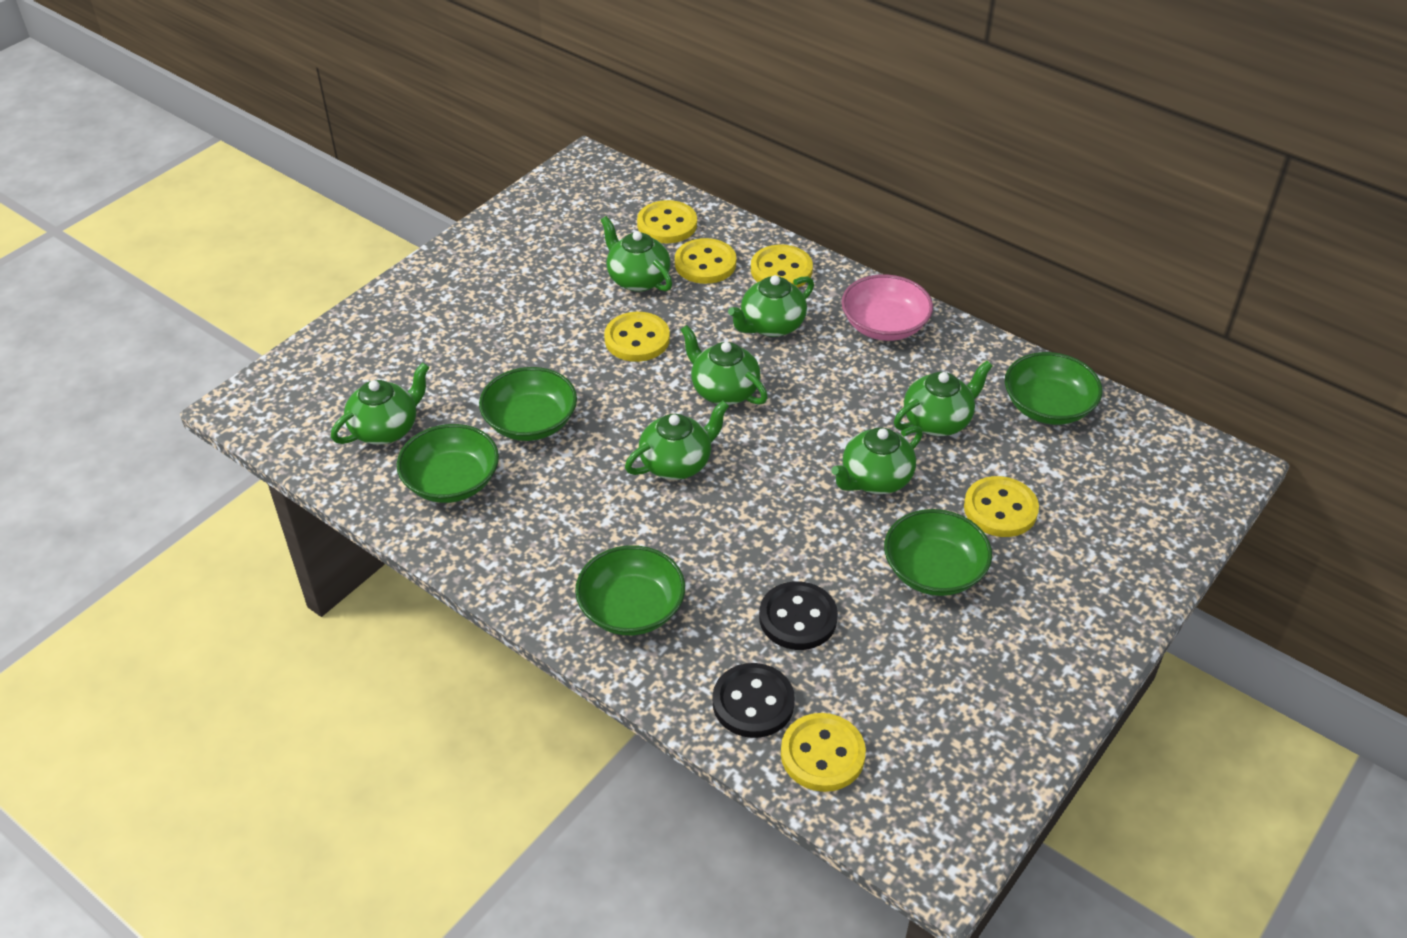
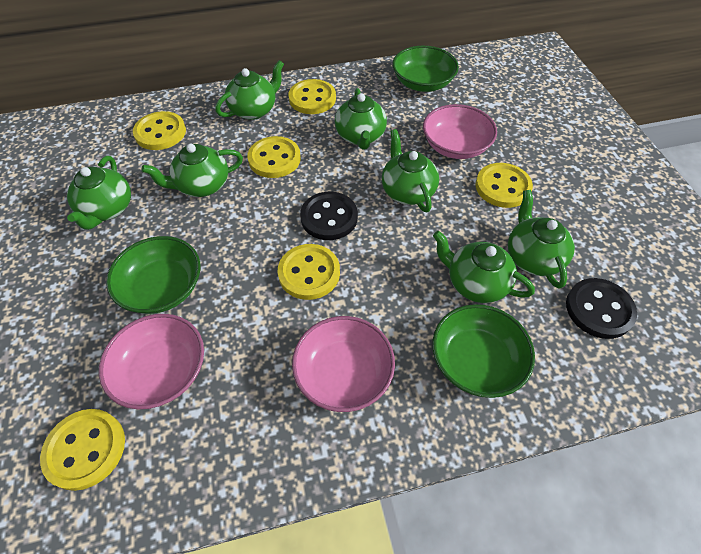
green bowl: [396,424,499,503] [479,367,577,441] [575,545,685,635] [884,509,992,596] [1005,352,1102,425] = 5 -> [106,236,201,314] [393,46,459,92] [432,304,535,398] = 3
pink bowl: [841,274,933,341] = 1 -> [99,314,204,410] [292,316,395,412] [423,104,497,159] = 3

